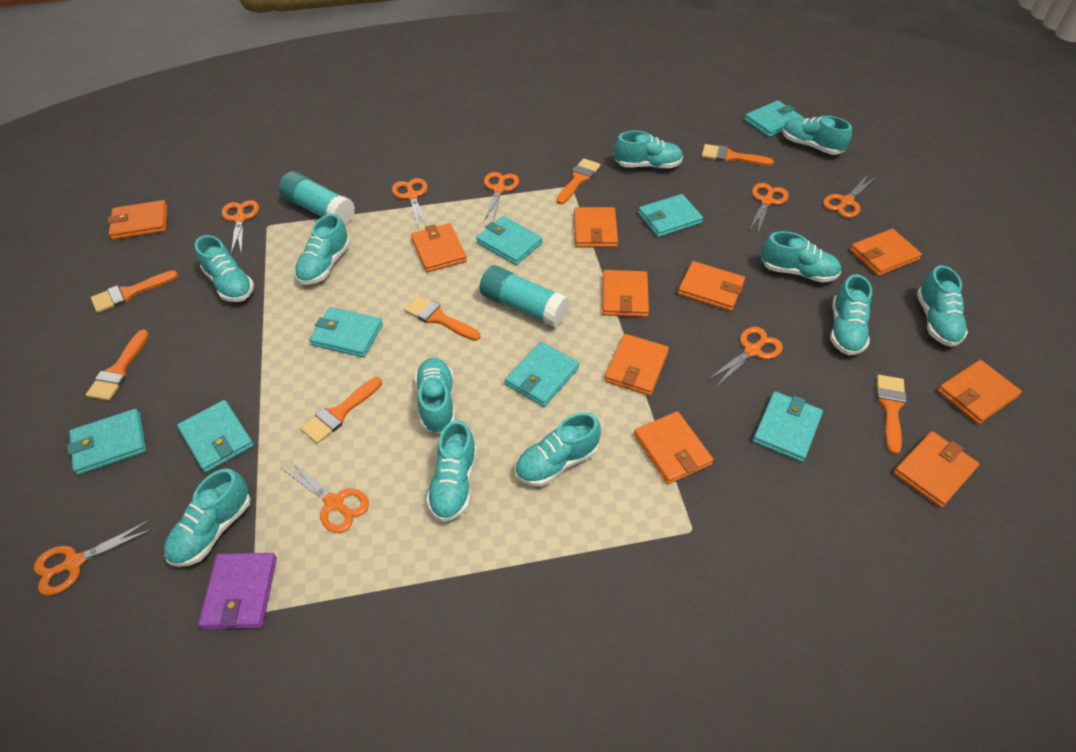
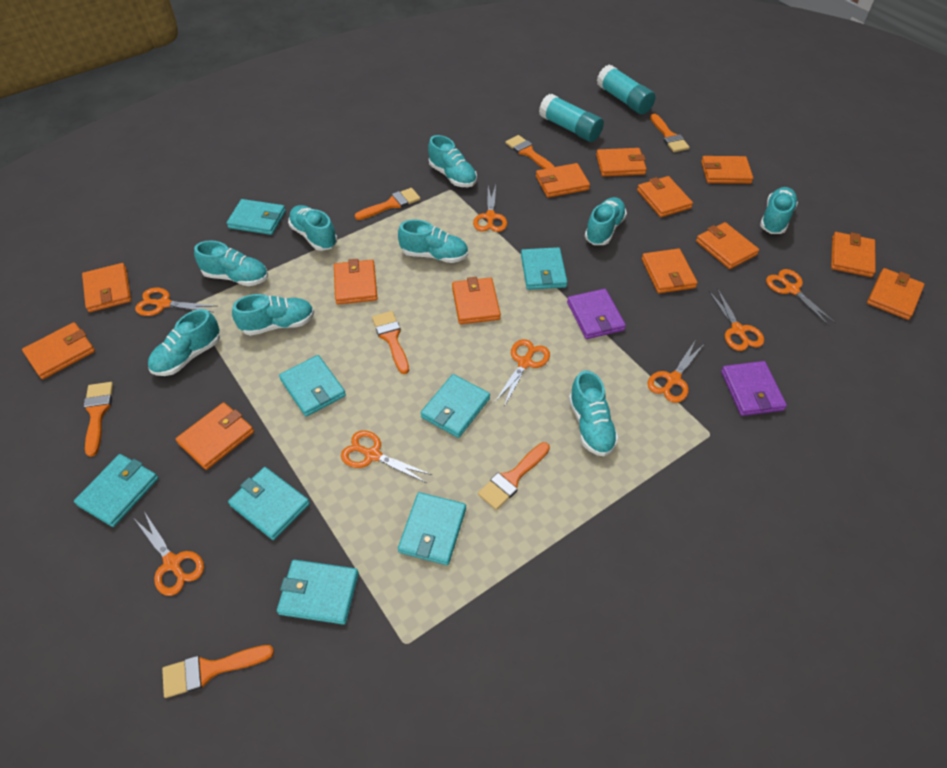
orange wallet: [108,200,168,240] [411,223,467,272] [574,207,618,247] [602,270,649,317] [605,334,669,396] [634,411,713,484] [678,261,745,311] [850,229,922,276] [893,431,979,508] [937,360,1022,424] = 10 -> [22,322,95,379] [82,263,131,312] [176,402,254,470] [334,259,378,304] [452,277,501,324] [536,163,590,198] [596,148,647,176] [637,176,693,217] [642,248,698,293] [696,222,759,269] [701,156,753,184] [831,232,876,277] [867,268,925,320] = 13
purple wallet: [198,553,277,629] = 1 -> [567,289,626,339] [721,361,787,416] = 2
turquoise shoe: [164,469,251,567] [195,235,254,302] [294,214,350,285] [415,358,455,434] [426,420,477,522] [515,413,601,486] [614,131,683,169] [761,231,841,283] [782,116,852,155] [830,274,872,355] [917,265,968,347] = 11 -> [148,309,220,376] [194,240,268,286] [232,294,314,336] [288,205,337,251] [398,219,468,263] [428,135,477,187] [569,370,619,456] [585,197,627,245] [760,187,798,234] = 9

